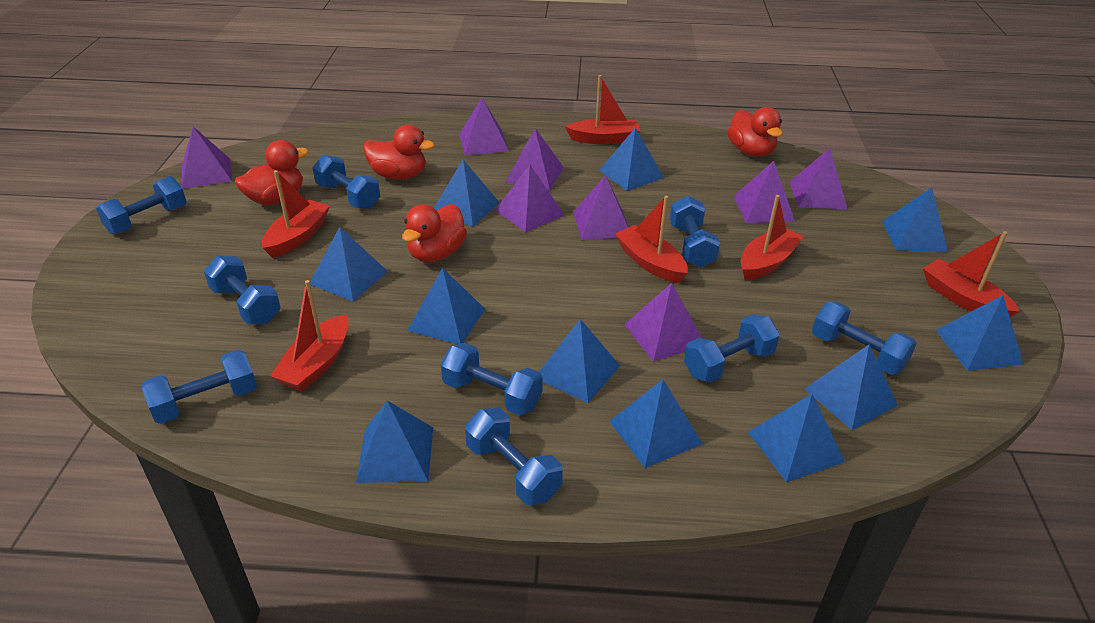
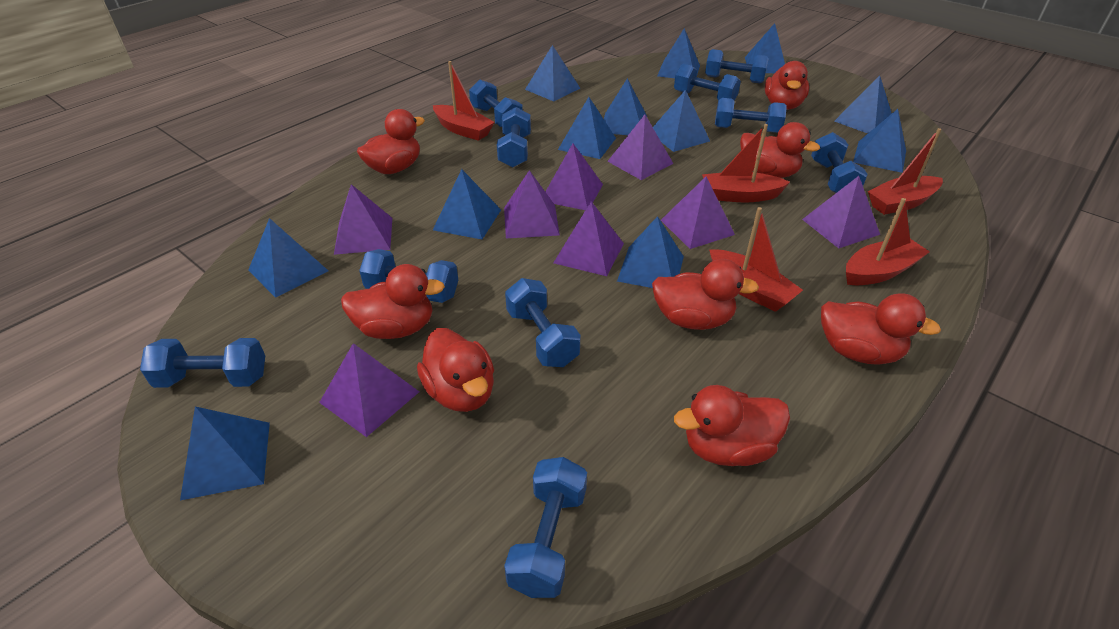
blue dumbbell: [96,176,187,235] [142,350,257,424] [204,255,281,324] [313,155,380,209] [441,343,543,415] [465,408,563,505] [669,196,720,267] [684,314,780,383] [812,301,917,375] = 9 -> [140,338,265,388] [359,249,458,303] [469,80,523,127] [497,107,531,168] [504,457,587,598] [505,278,581,367] [674,64,741,101] [705,49,769,83] [715,98,787,133] [811,132,868,193] = 10
blue pyramid: [310,227,388,301] [356,401,433,483] [407,268,485,344] [434,160,500,226] [539,319,620,403] [599,127,664,191] [609,379,702,468] [748,394,845,482] [804,344,898,430] [882,188,948,252] [936,295,1024,371] = 11 -> [180,406,270,500] [248,218,328,298] [433,169,501,239] [525,45,580,101] [558,97,616,159] [604,78,647,135] [617,216,684,288] [653,90,710,152] [657,28,700,78] [745,23,785,73] [834,75,892,134] [853,109,906,173] = 12
red boat: [262,170,330,258] [270,280,349,392] [565,75,640,144] [615,196,688,283] [740,195,804,280] [923,231,1020,317] = 6 -> [433,61,495,141] [702,124,790,203] [709,207,803,312] [846,198,930,285] [868,128,943,215] = 5
red duck: [235,140,309,205] [363,125,434,180] [402,204,467,262] [728,107,783,157] = 4 -> [341,264,445,339] [357,109,425,174] [417,328,494,412] [652,259,759,330] [674,385,790,466] [740,122,820,178] [765,61,809,110] [821,293,941,365] = 8

